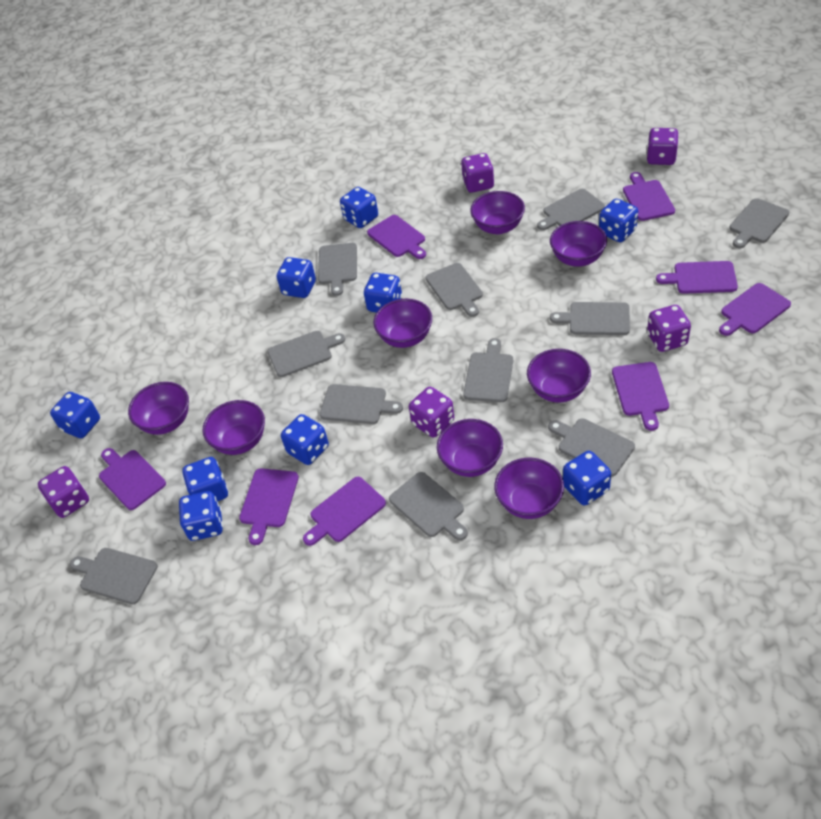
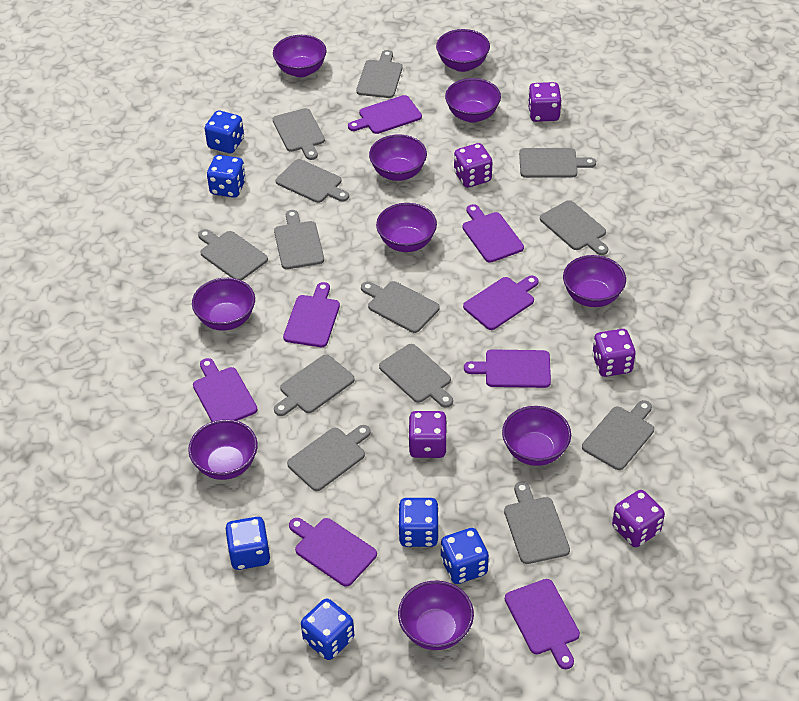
blue dice: [50,392,100,438] [179,491,223,541] [182,457,228,501] [277,257,316,298] [281,414,329,465] [340,187,378,228] [364,273,402,313] [563,451,611,505] [599,199,638,242] = 9 -> [205,111,244,153] [207,155,246,198] [225,517,270,570] [301,598,354,660] [398,498,439,547] [441,528,489,584] = 6
grey cutting board: [70,548,158,604] [268,331,345,377] [318,243,357,296] [320,384,403,424] [389,472,468,540] [426,263,483,317] [463,338,513,402] [537,189,605,230] [548,418,635,476] [550,302,630,335] [729,198,790,248] = 11 -> [198,229,268,281] [273,108,325,160] [274,210,324,269] [274,355,355,416] [276,159,349,203] [287,425,371,491] [356,50,403,98] [361,281,440,333] [379,344,453,408] [504,482,570,564] [519,148,596,178] [540,200,608,255] [582,400,654,470] = 13
purple bowl: [128,382,189,435] [203,400,265,455] [373,299,432,348] [437,419,503,477] [470,191,525,234] [494,458,564,519] [527,349,591,403] [550,221,607,267] = 8 -> [188,419,258,480] [192,278,255,331] [273,35,327,77] [369,135,427,181] [376,203,437,252] [398,581,474,650] [436,29,490,72] [445,78,501,123] [502,406,571,466] [563,255,626,307] = 10

